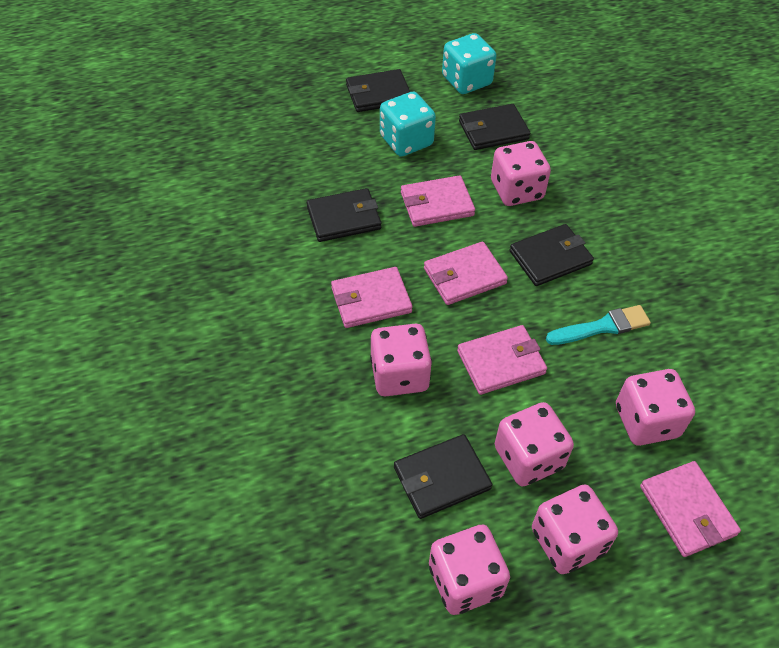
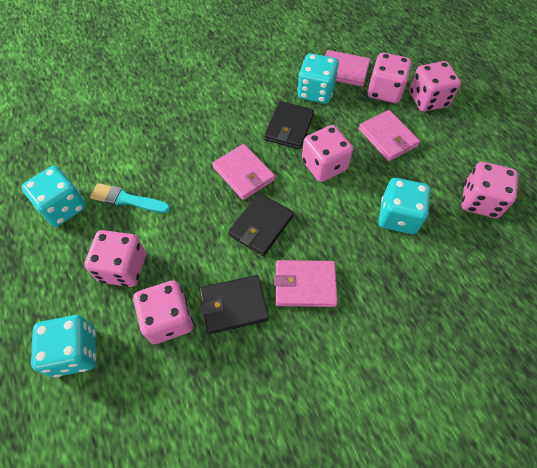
black wallet: [307,188,382,242] [346,69,410,112] [394,434,492,519] [459,104,530,150] [510,224,594,286] = 5 -> [200,275,269,334] [228,193,294,256] [264,101,314,149] = 3
pink wallet: [331,267,413,328] [401,175,475,227] [424,242,508,305] [457,325,547,395] [640,461,741,557] = 5 -> [212,144,275,200] [274,260,338,307] [325,50,370,87] [359,110,420,161] = 4
turquoise dice: [380,92,436,157] [442,33,497,94] = 2 -> [21,166,86,227] [31,315,96,377] [297,53,339,104] [379,178,430,234] = 4

